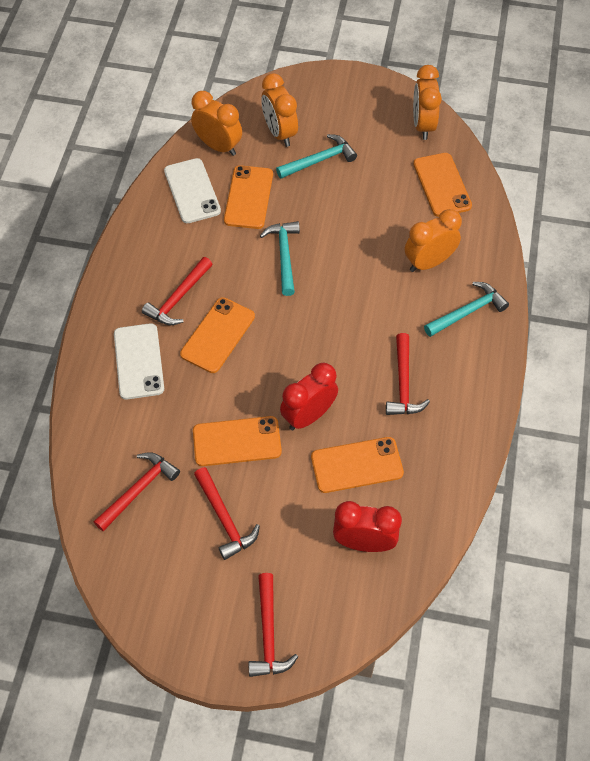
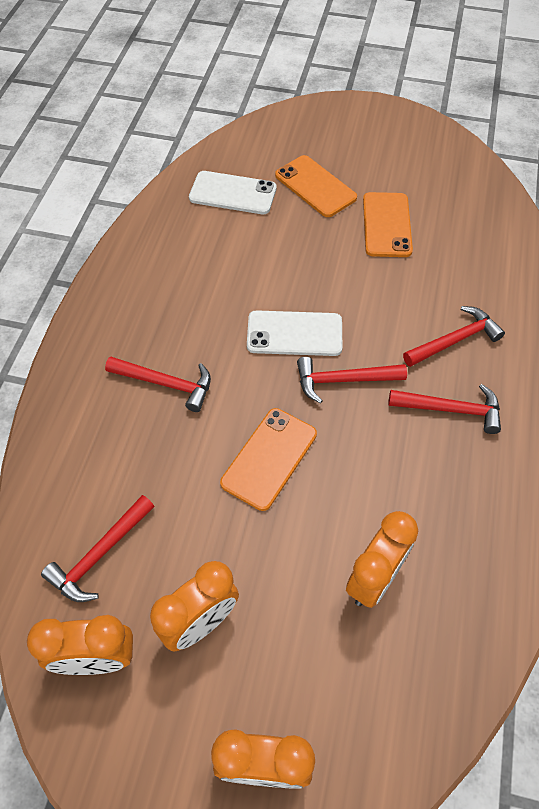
orange phone: [180,297,255,373] [193,416,282,466] [224,165,273,229] [311,437,404,493] [413,153,472,217] = 5 -> [220,408,317,511] [275,155,357,217] [363,192,413,257] = 3
red clock: [280,363,338,430] [333,501,402,552] = 2 -> none = 0
turquoise hammer: [260,221,300,296] [276,134,357,179] [424,282,509,337] = 3 -> none = 0

